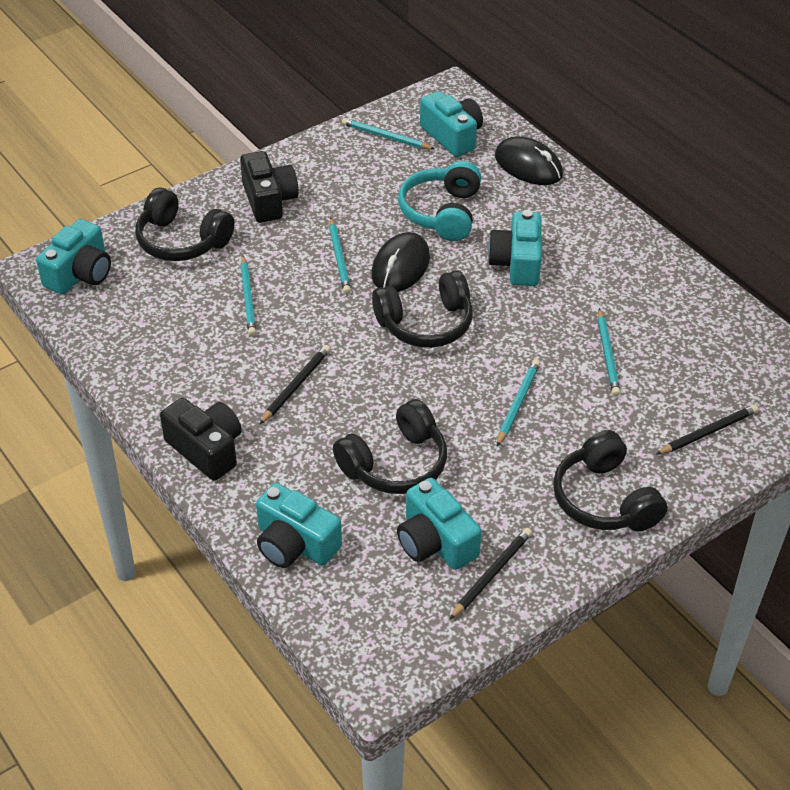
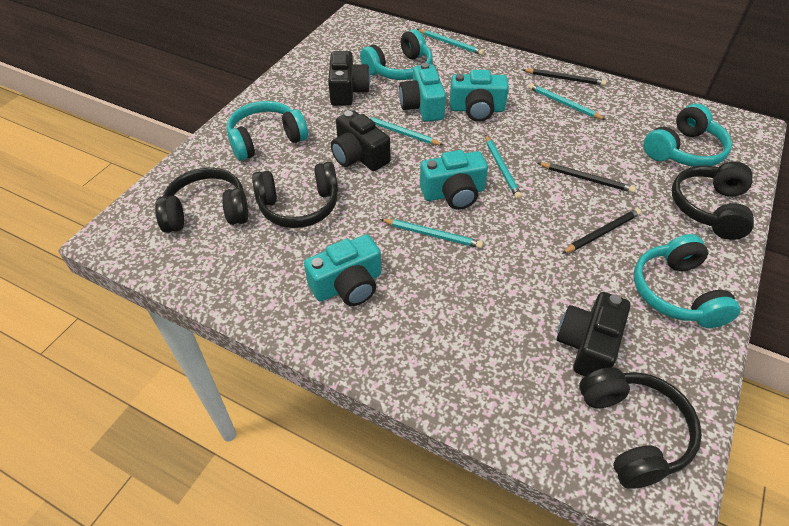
black camera: [160,398,242,481] [240,151,299,223] = 2 -> [328,51,370,106] [331,110,390,171] [557,292,630,376] = 3
black mouse: [371,232,430,292] [495,136,563,185] = 2 -> none = 0
turquoise camera: [36,219,111,294] [256,483,342,568] [397,478,482,570] [420,91,483,157] [488,210,542,286] = 5 -> [304,234,381,306] [399,63,446,122] [420,150,488,210] [450,70,509,122] = 4
turquoise headphones: [398,161,481,241] = 1 -> [227,101,308,161] [360,29,433,80] [634,234,740,328] [644,104,732,167] = 4

